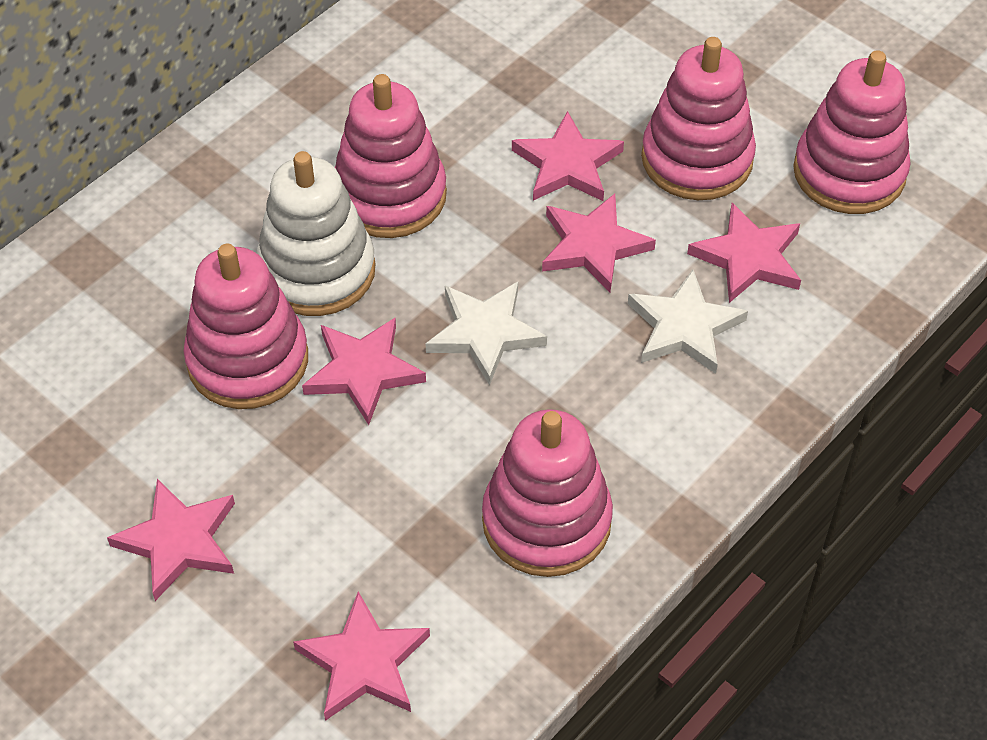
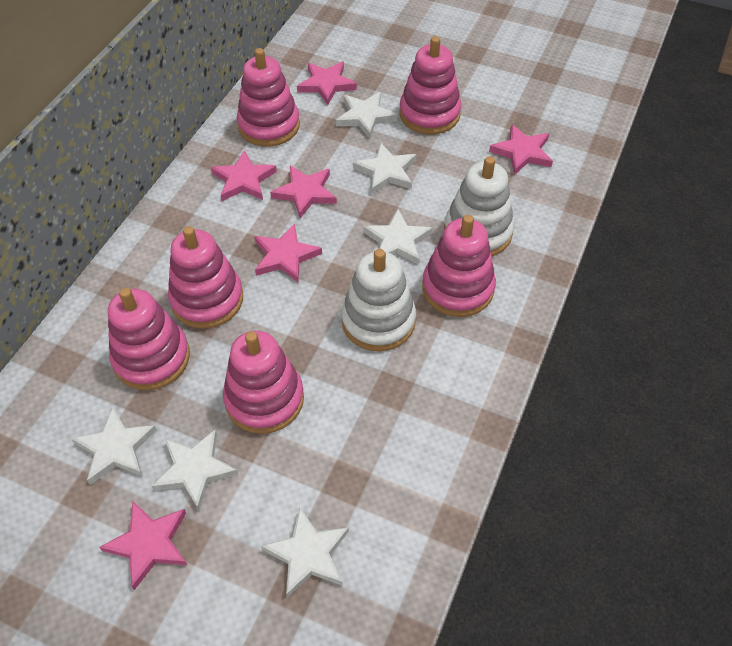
pink stacking toy: [184,244,308,409] [335,74,447,238] [482,409,613,577] [641,37,756,200] [793,50,911,214] = 5 -> [108,288,190,390] [168,226,243,329] [223,331,304,434] [237,48,300,147] [400,36,461,134] [422,215,496,317] = 6
white stacking toy: [256,151,375,316] = 1 -> [341,249,416,351] [444,156,514,256] = 2
white star: [425,282,547,385] [628,270,748,374] = 2 -> [72,407,157,485] [152,429,238,510] [261,507,349,597] [336,92,397,139] [353,142,417,194] [363,209,433,265] = 6

